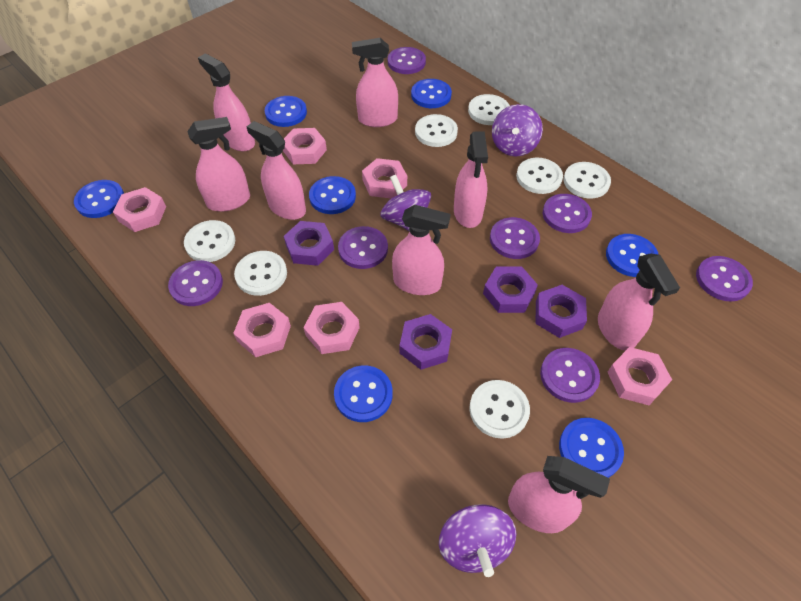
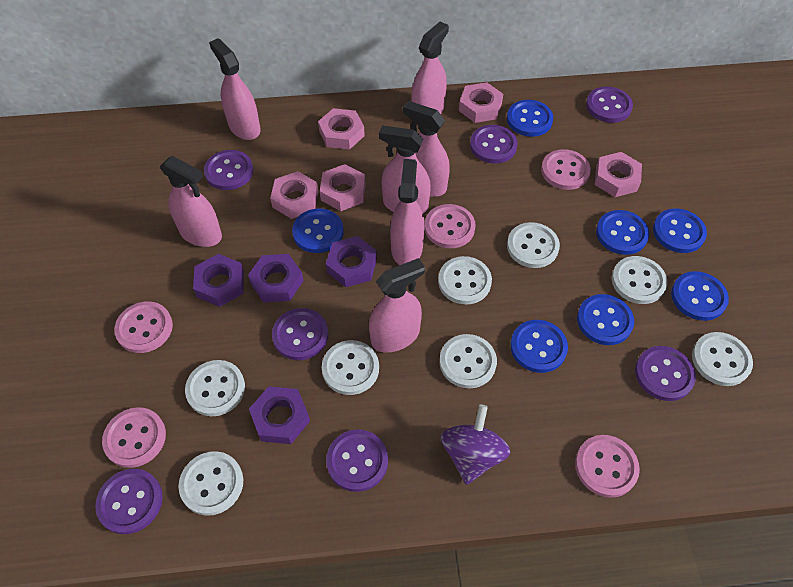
pink button: none = 0 -> [102,407,166,468] [114,302,173,353] [424,204,476,248] [541,149,591,190] [575,435,640,498] = 5
pink nut: [113,187,166,232] [233,303,291,357] [283,128,327,164] [303,302,360,354] [362,158,407,198] [608,347,672,405] = 6 -> [270,171,319,219] [318,108,365,150] [320,164,366,211] [459,82,503,123] [595,152,642,197] = 5
pink spray bottle: [187,117,250,212] [198,53,255,151] [246,121,306,220] [352,38,398,127] [392,205,450,295] [454,131,488,228] [508,456,610,533] [598,253,680,351] = 8 -> [160,156,222,247] [209,38,261,140] [369,258,425,353] [379,125,431,213] [390,159,424,265] [403,101,450,197] [411,22,449,114] = 7
purple spinning top: [380,175,431,231] [439,504,516,577] [492,104,543,156] = 3 -> [441,404,510,485] = 1
white button: [184,220,235,262] [234,251,287,296] [415,114,458,147] [468,94,510,125] [469,380,530,439] [516,158,563,194] [563,162,611,199] = 7 -> [179,451,243,516] [185,360,245,416] [322,340,379,395] [438,256,492,305] [439,334,497,388] [507,222,560,268] [612,256,667,304] [692,332,753,386] = 8

